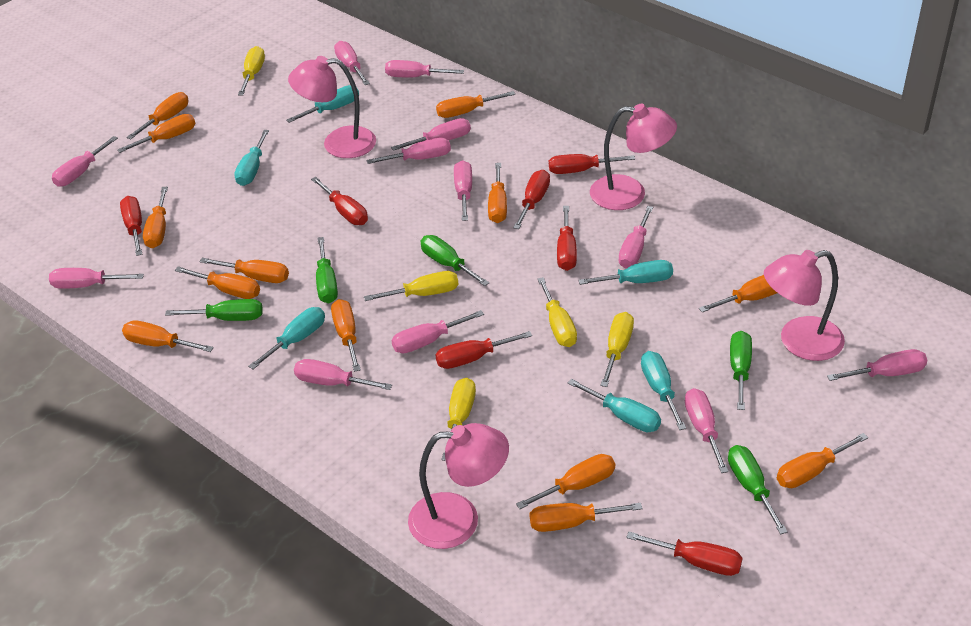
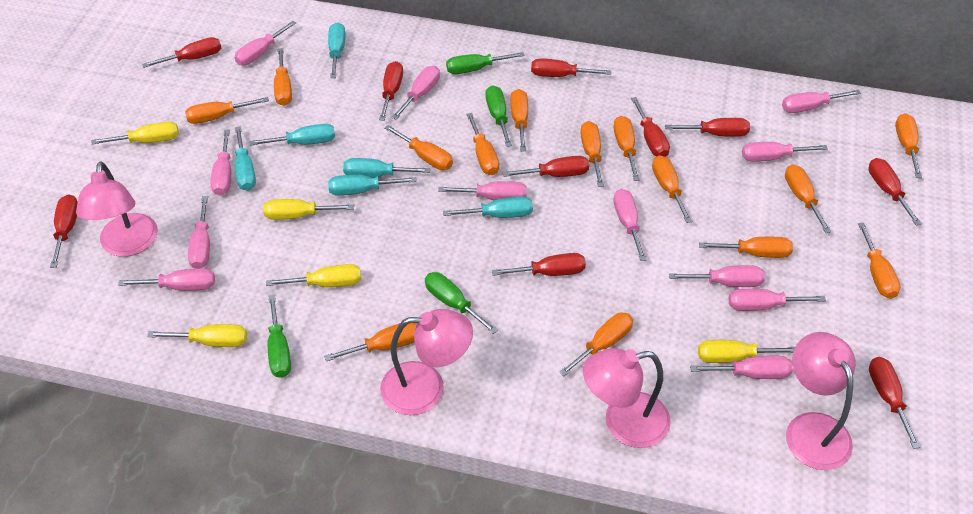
green screwdriver: [165,299,263,321] [316,237,338,303] [420,235,489,286] [728,445,788,534] [730,331,752,410] = 5 -> [268,295,291,378] [425,272,498,334] [446,52,525,74] [486,85,512,147] = 4
orange screwdriver: [117,114,195,153] [122,320,214,352] [126,92,188,140] [143,187,168,248] [175,267,260,299] [199,258,289,283] [331,299,361,372] [436,91,515,118] [488,163,507,223] [516,454,615,509] [530,503,642,532] [699,275,777,312] [777,433,868,488] = 13 -> [185,97,269,124] [274,48,292,106] [324,323,418,361] [384,125,453,170] [466,113,499,175] [510,89,528,151] [559,313,633,376] [580,121,604,187] [614,116,640,181] [652,155,692,223] [699,237,793,258] [785,164,831,233] [858,223,901,299] [895,113,922,178] = 14
red screwdriver: [120,196,142,256] [311,177,368,225] [435,331,532,369] [513,170,550,229] [549,154,635,174] [557,206,577,271] [626,532,743,576] = 7 -> [50,194,78,268] [142,37,221,68] [379,61,403,121] [492,253,586,276] [503,156,589,177] [531,58,611,77] [631,97,670,157] [665,118,750,137] [868,158,922,225] [869,357,920,449] = 10

